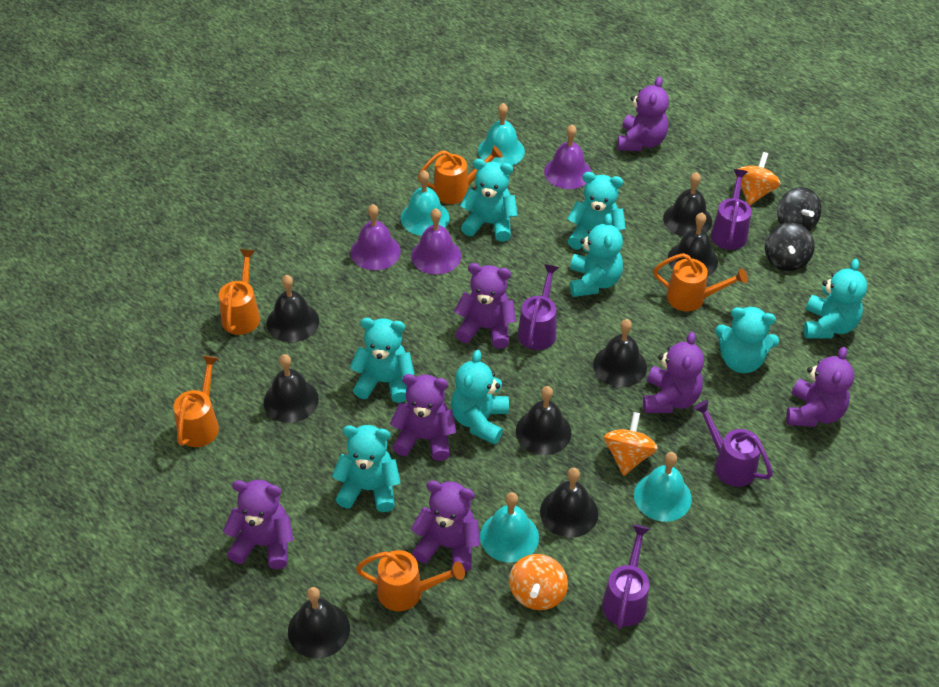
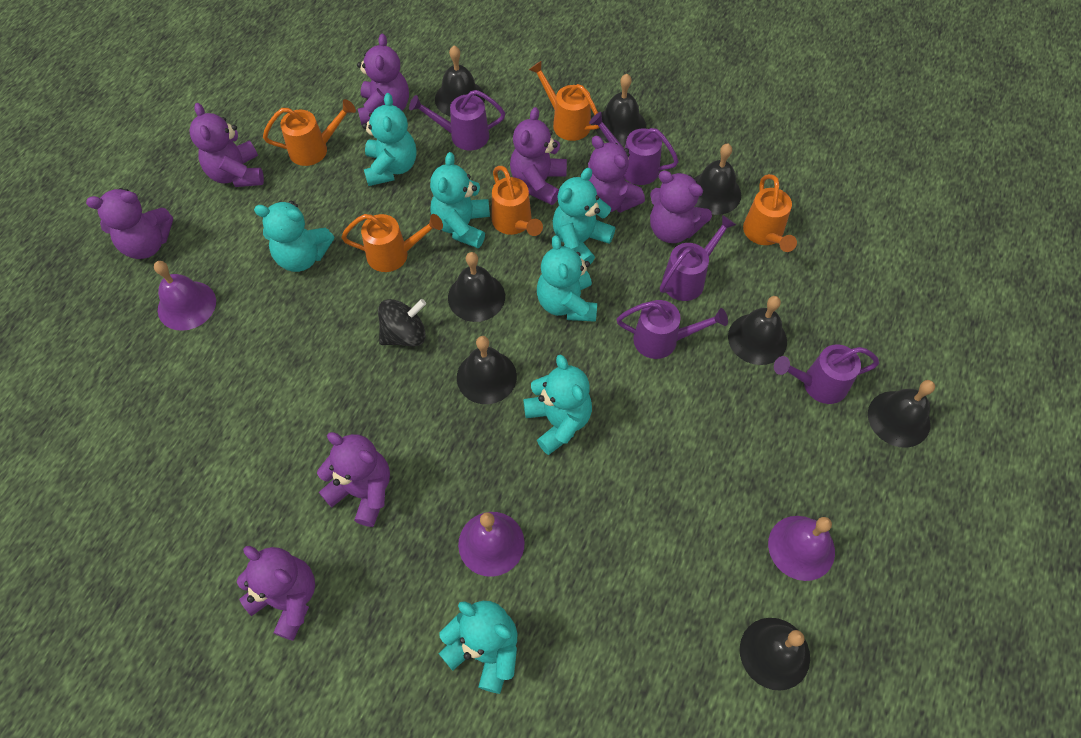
black spinning top: [765,223,815,271] [777,187,821,231] = 2 -> [378,299,426,346] = 1
orange spinning top: [509,554,568,610] [604,412,658,476] [735,152,781,205] = 3 -> none = 0
purple teddy bear: [223,480,294,569] [390,374,456,461] [411,480,480,572] [454,263,516,349] [617,76,669,151] [643,332,704,413] [786,347,854,427] = 7 -> [86,188,173,259] [190,103,264,187] [237,546,315,641] [317,432,390,527] [357,34,409,125] [510,107,567,205] [588,136,645,213] [650,171,712,243] = 8
purple watering can: [518,264,559,350] [602,524,650,629] [693,400,773,487] [711,169,751,250] = 4 -> [409,90,505,151] [589,112,679,185] [617,300,728,359] [660,215,736,301] [774,345,879,404] = 5
turquoise bell: [401,170,450,236] [478,103,525,166] [480,492,539,563] [634,452,692,522] = 4 -> none = 0
turquoise teddy bear: [332,425,401,512] [350,318,414,403] [451,350,509,445] [460,159,518,242] [567,172,626,250] [570,214,623,297] [715,306,779,373] [803,259,867,338] = 8 -> [254,201,334,272] [362,93,416,186] [430,152,490,248] [438,601,518,694] [523,355,592,455] [537,235,597,322] [553,168,615,264] = 7

